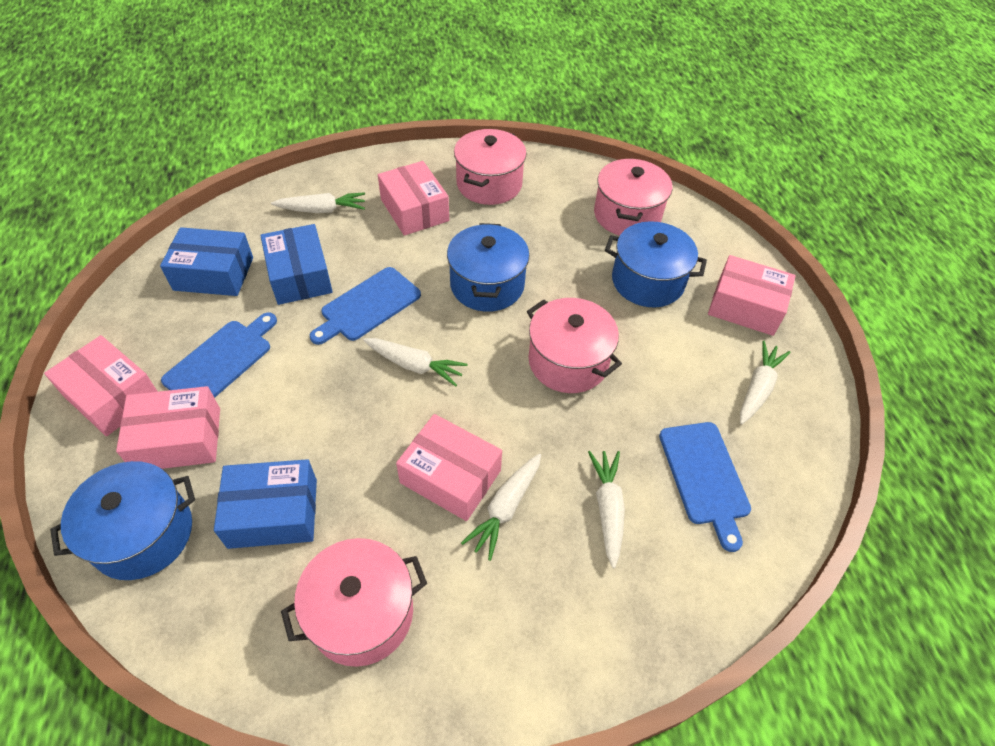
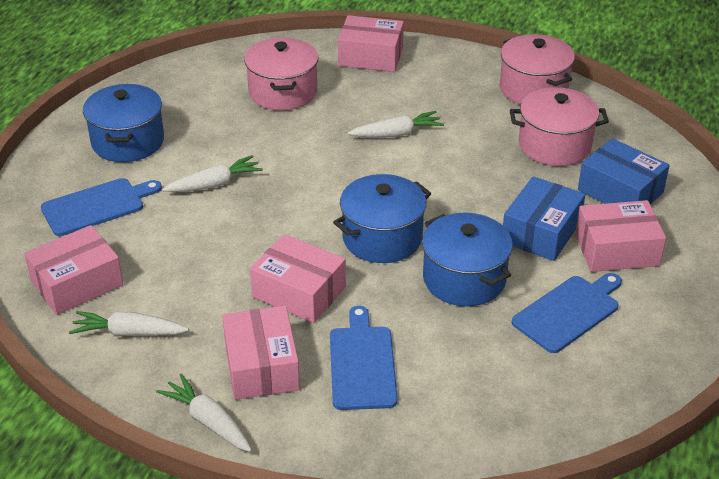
blue box: [160,227,253,296] [214,459,317,549] [260,224,333,305] = 3 -> [503,176,585,261] [578,138,670,205] = 2
pink pot: [281,538,427,667] [454,129,526,205] [527,298,622,393] [594,158,672,236] = 4 -> [244,37,318,110] [500,34,575,104] [510,87,609,166] = 3
white carrot: [271,192,365,213] [363,338,468,387] [461,454,541,561] [588,451,625,568] [740,340,790,424] = 5 -> [69,311,188,337] [156,373,252,452] [162,155,263,192] [348,111,444,138] = 4

